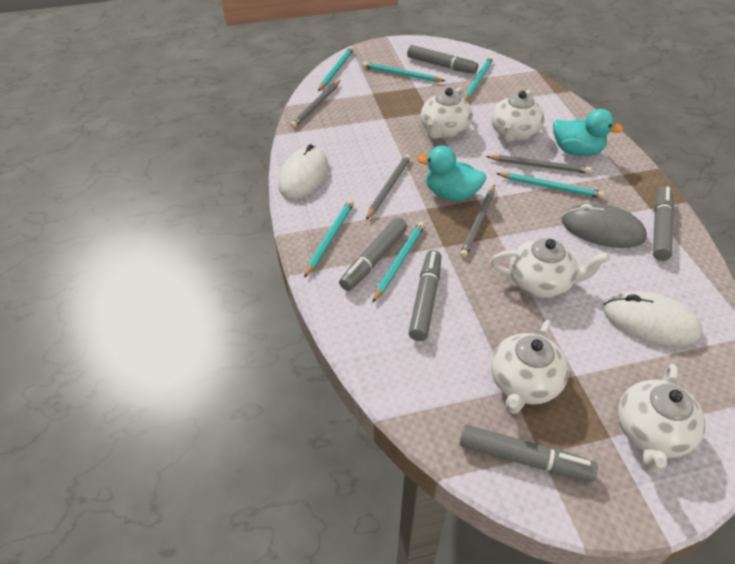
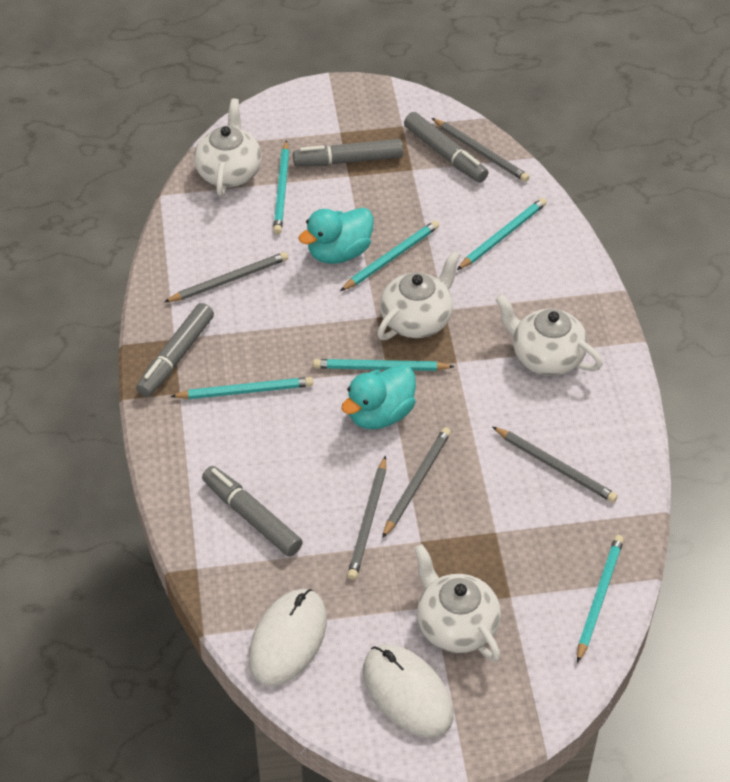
grey marker: [339,218,407,291] [407,45,478,74] [408,250,441,341] [459,425,598,482] [653,186,674,261] = 5 -> [136,303,214,397] [202,466,303,557] [293,139,403,166] [404,112,488,183] = 4
grey mouse: [562,203,647,248] = 1 -> none = 0
grey pencil: [290,80,340,128] [366,154,411,220] [460,185,495,258] [486,155,591,174] = 4 -> [164,252,288,302] [347,456,386,580] [382,427,451,538] [432,118,529,182] [493,427,618,503] = 5
white teapot: [421,87,472,139] [491,90,544,142] [491,238,610,298] [491,320,569,414] [618,364,705,471] = 5 -> [194,98,262,196] [377,251,460,340] [414,544,501,662] [495,294,603,376] = 4

